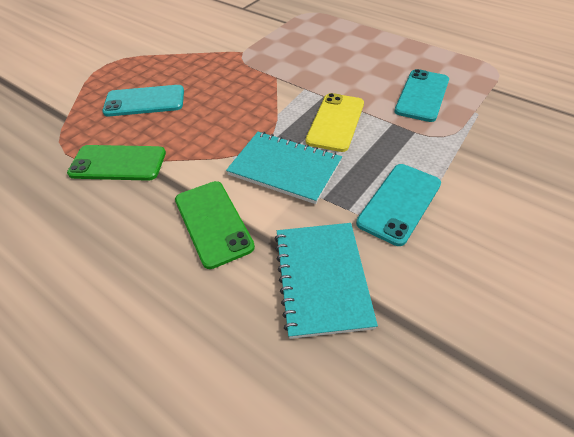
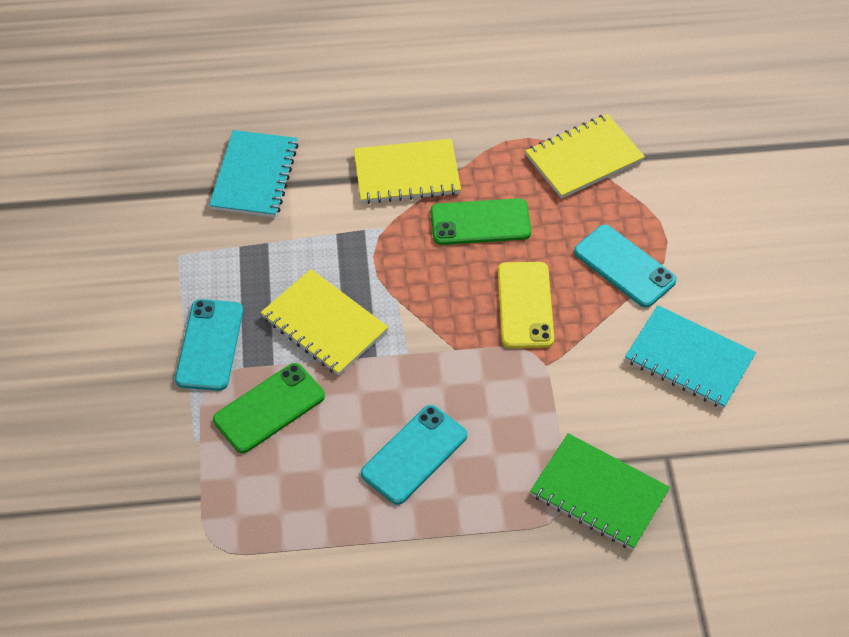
green notebook: none = 0 -> [530,433,670,550] = 1
yellow notebook: none = 0 -> [261,269,388,376] [354,139,461,204] [525,114,645,199] = 3

